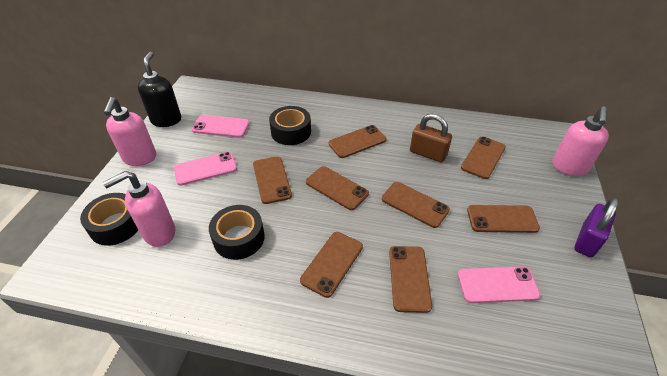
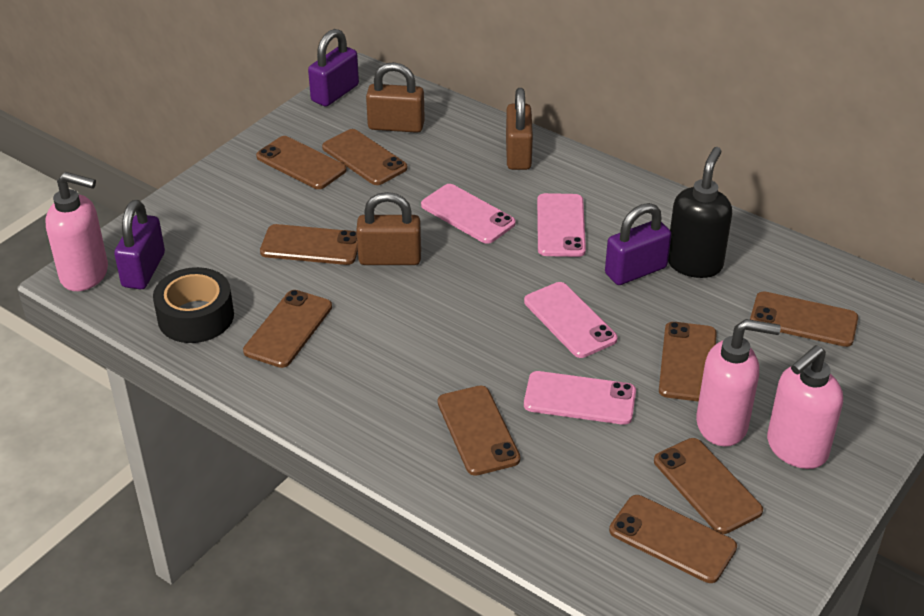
black tape: [80,193,138,246] [209,205,265,260] [269,106,311,145] = 3 -> [153,267,234,343] = 1
brown padlock: [410,113,452,162] = 1 -> [356,192,421,265] [366,62,425,133] [506,88,533,170] = 3
brown phone: [253,156,292,204] [300,232,363,298] [306,166,369,210] [329,125,387,158] [382,182,450,228] [389,246,432,313] [461,136,506,179] [467,205,540,233] = 8 -> [243,290,332,368] [256,136,347,189] [260,224,358,265] [322,129,408,185] [438,386,520,476] [609,495,737,583] [654,438,763,534] [659,322,717,402] [750,291,858,347] = 9
pink phone: [174,152,237,186] [192,115,249,138] [458,266,540,303] = 3 -> [421,184,516,244] [524,282,618,358] [524,371,636,425] [537,193,586,257] = 4
purple padlock: [574,198,619,258] = 1 -> [114,200,165,289] [308,29,359,107] [605,203,672,285] = 3

